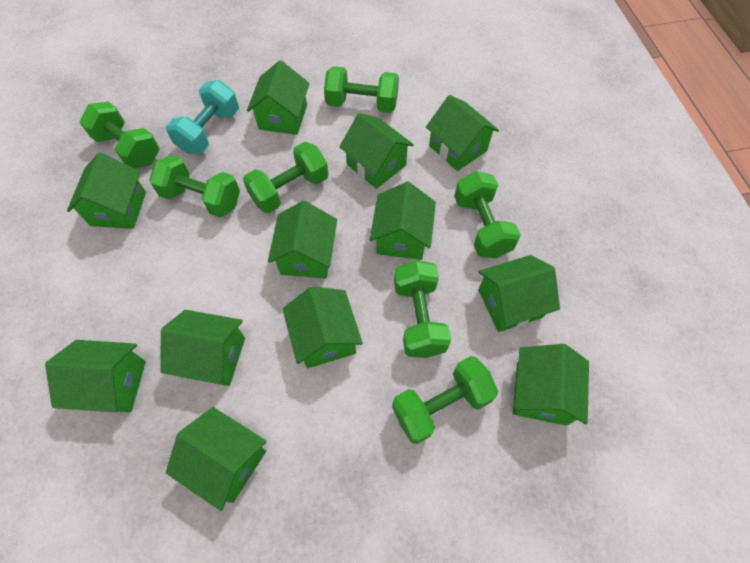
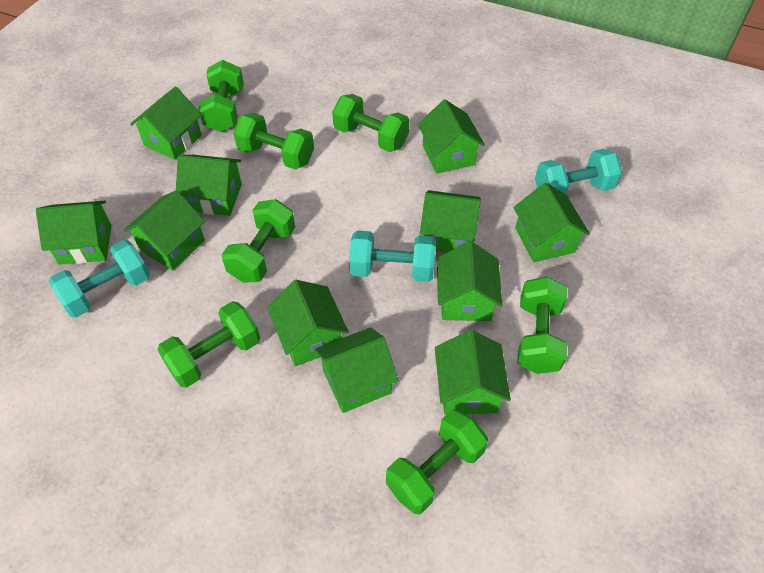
green house: [45,340,146,412] [67,152,146,229] [160,310,245,386] [166,407,267,511] [247,60,309,135] [268,201,337,279] [282,286,363,368] [339,113,414,189] [370,182,436,260] [426,95,499,171] [478,255,560,332] [513,344,589,426] = 12 -> [36,201,112,265] [124,190,205,271] [130,87,202,160] [176,155,242,216] [267,280,349,366] [315,327,399,413] [418,100,485,174] [420,190,481,253] [435,330,511,415] [437,241,503,321] [513,183,590,262] = 11
turquoise dumbbell: [166,80,239,154] = 1 -> [49,240,150,318] [349,230,436,282] [535,149,622,194] = 3

